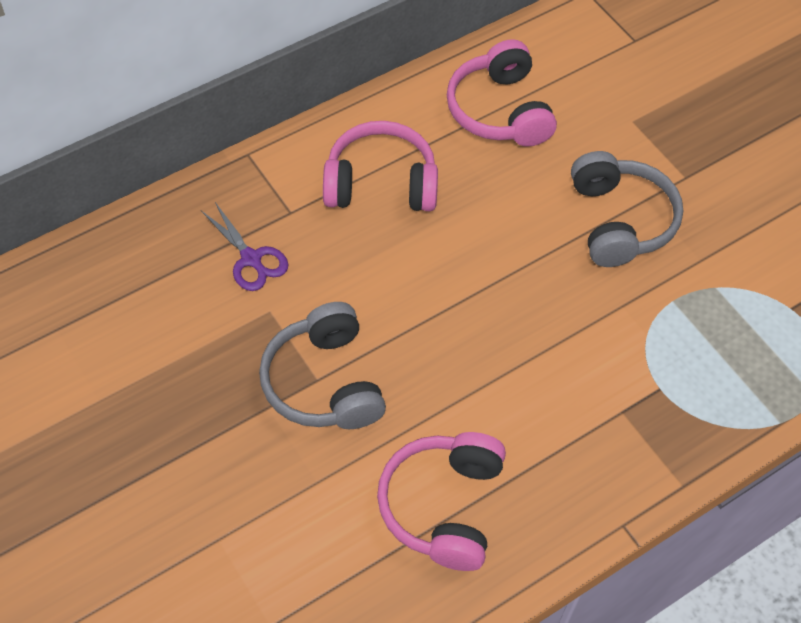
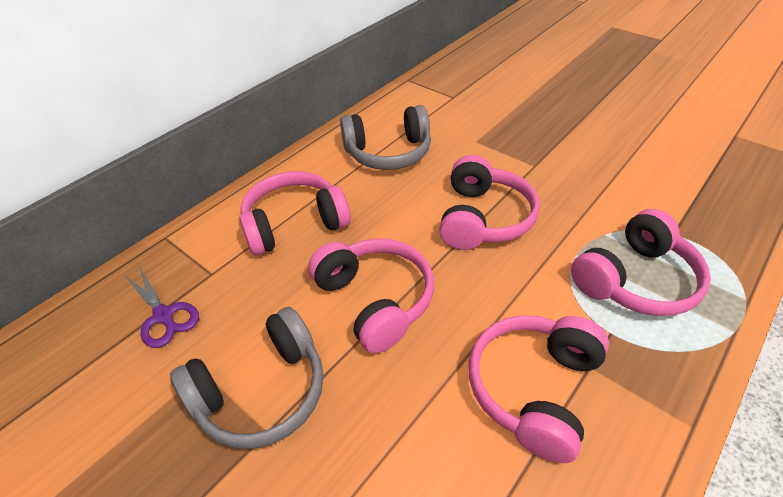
pink headphones: [323,121,438,211] [377,432,506,571] [447,39,557,147] = 3 -> [239,171,351,255] [308,238,434,353] [439,155,540,250] [469,315,609,463] [571,209,711,316] = 5

